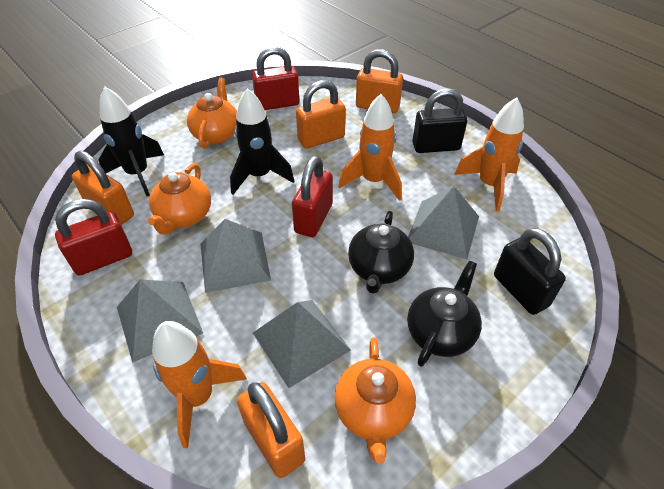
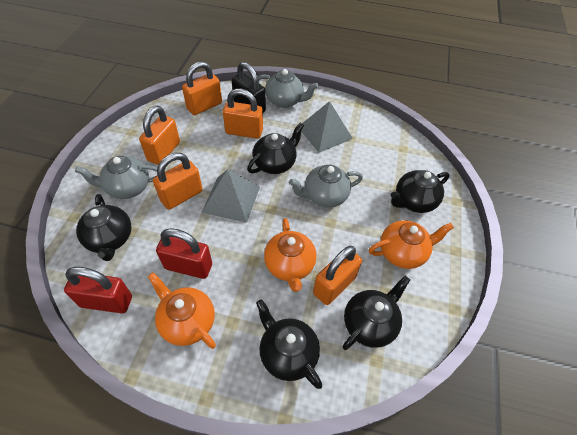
black padlock: [413,88,467,153] [494,228,566,315] = 2 -> [232,62,266,113] = 1
black rocket: [99,87,164,196] [230,88,294,195] = 2 -> none = 0
black teapot: [348,211,414,294] [407,261,482,367] = 2 -> [76,194,131,261] [247,123,304,174] [256,299,322,389] [342,276,410,350] [390,170,450,213] = 5
grey pyramid: [117,279,203,363] [200,219,271,293] [253,300,351,388] [408,186,479,259] = 4 -> [202,169,260,223] [301,101,353,153] = 2
grey teapot: none = 0 -> [75,156,158,199] [258,69,318,108] [289,165,363,208] = 3
orange padlock: [72,151,134,225] [237,382,305,478] [296,80,346,148] [356,49,403,114] = 4 -> [139,106,180,165] [153,153,203,210] [182,61,222,115] [223,89,263,139] [313,246,362,305] = 5
orange rocket: [152,321,247,448] [338,94,402,201] [454,98,524,212] = 3 -> none = 0
red padlock: [55,199,132,276] [252,47,299,110] [292,156,333,237] = 3 -> [64,267,132,313] [156,228,212,279] = 2

